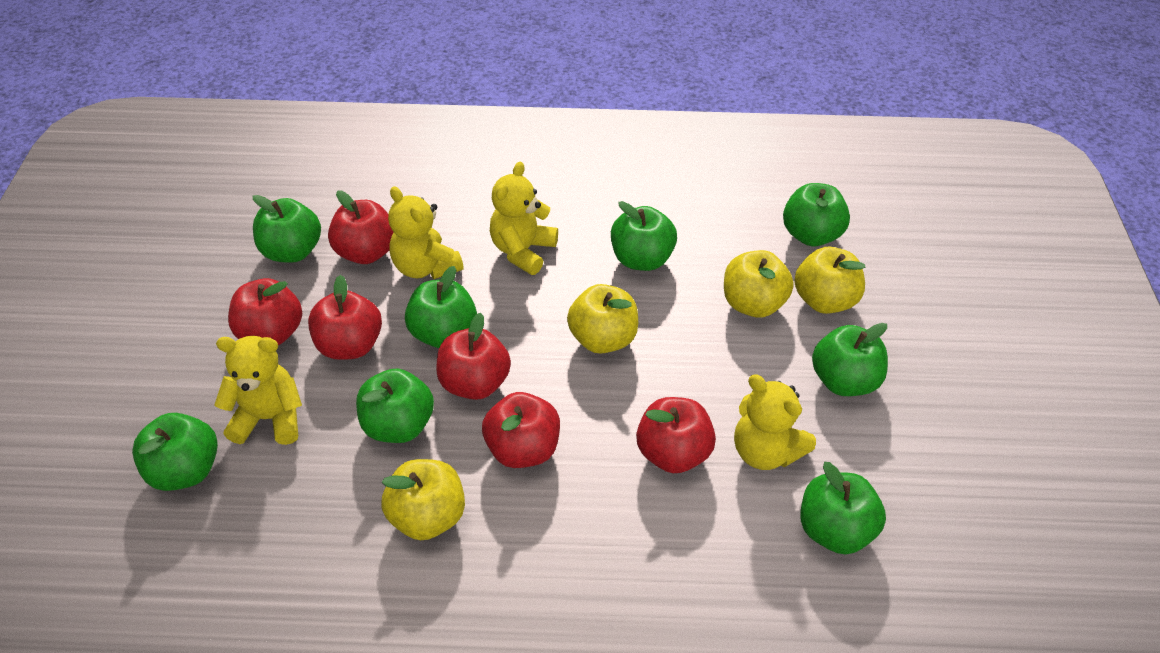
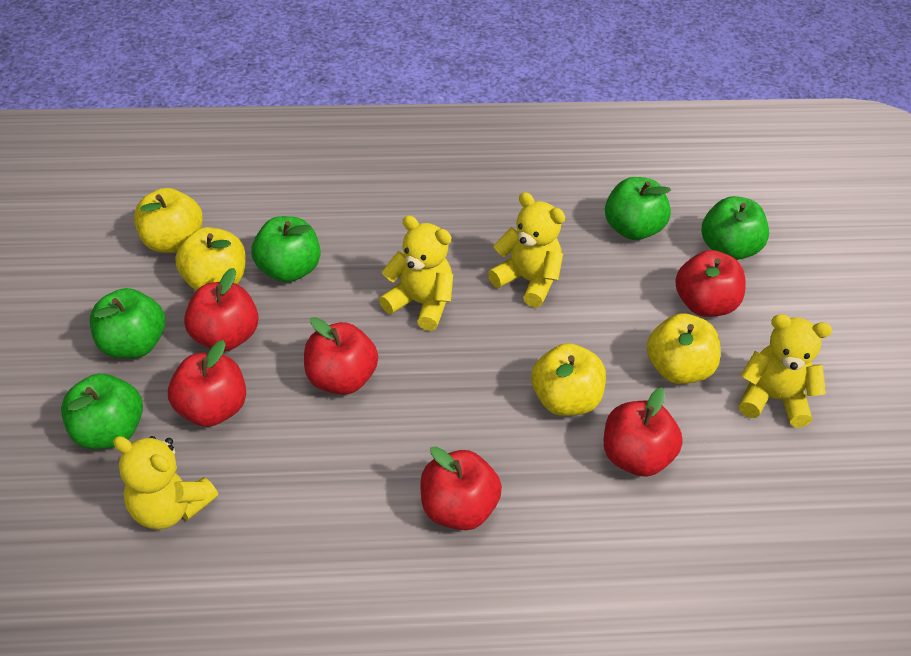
green apple: [132,413,218,491] [253,195,321,263] [356,369,434,443] [405,266,477,348] [611,201,677,271] [783,183,850,246] [800,462,886,555] [812,323,888,396] = 8 -> [61,374,143,449] [90,288,165,358] [251,216,320,282] [605,177,671,240] [702,196,769,260] = 5

